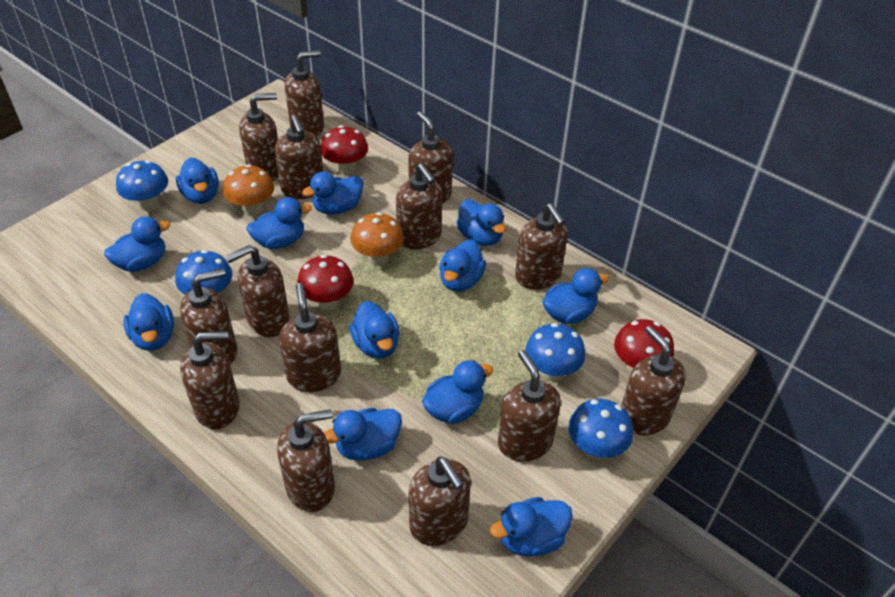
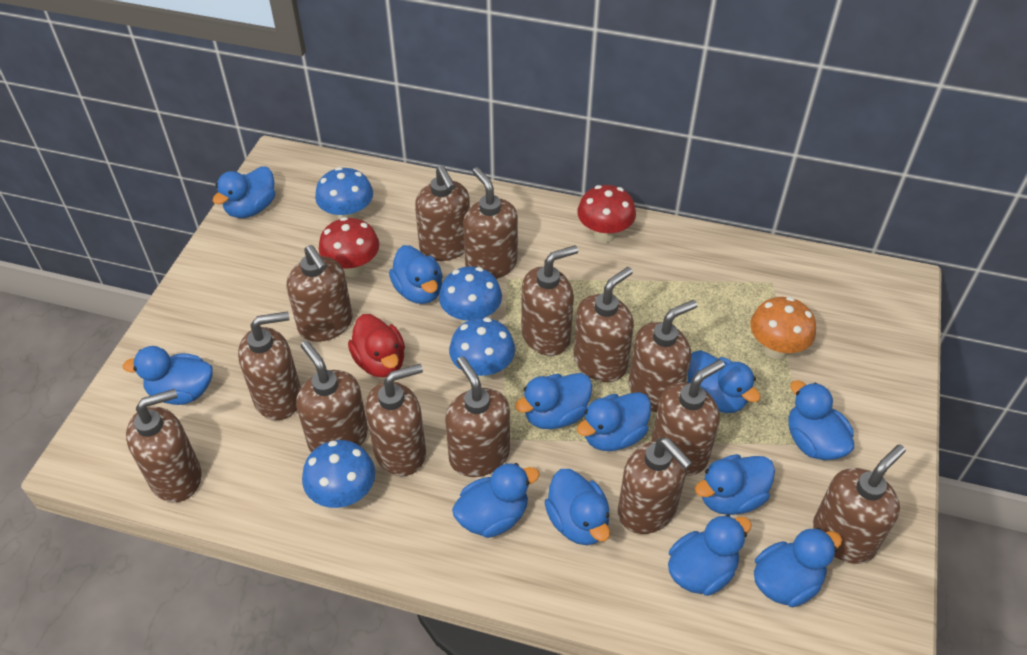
orange mushroom: [223,164,274,216] [350,212,404,266] = 2 -> [750,297,816,359] = 1
red duck: none = 0 -> [348,314,405,378] = 1
red mushroom: [297,255,353,310] [321,125,368,175] [614,319,674,373] = 3 -> [319,217,379,277] [577,185,636,243] = 2

